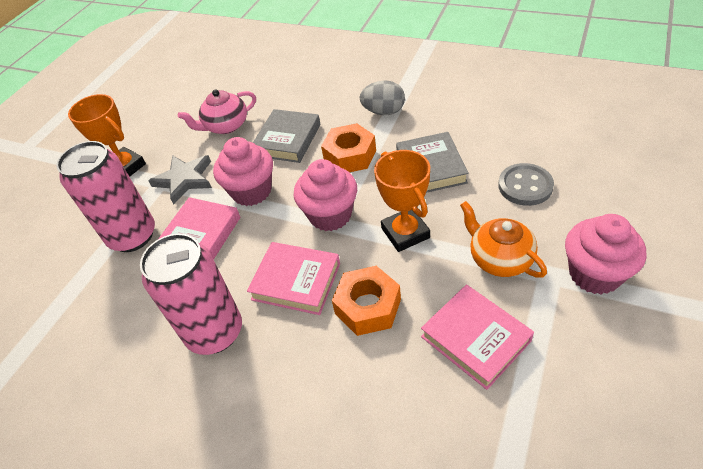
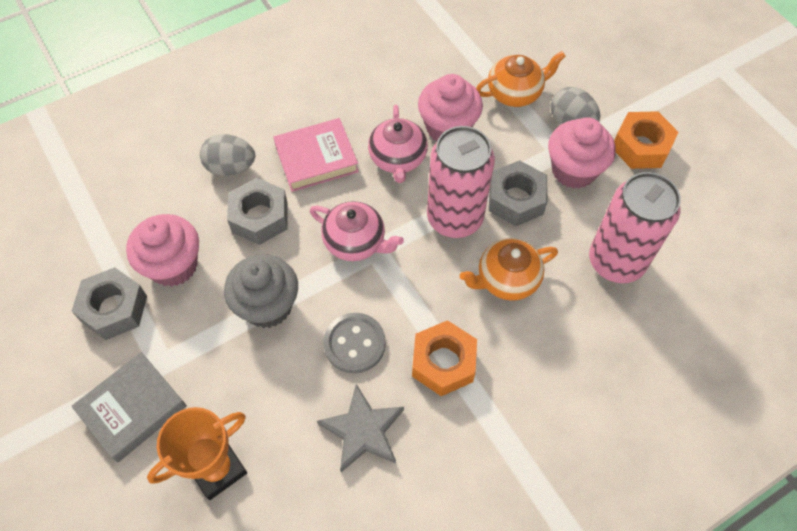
grey book: [253,109,321,163] [396,132,469,193] = 2 -> [71,352,187,463] = 1
grey cupcake: none = 0 -> [224,254,298,328] = 1
grey egg: [359,81,405,115] = 1 -> [200,134,255,176] [551,87,600,125] = 2
grey nut: none = 0 -> [71,268,147,340] [227,178,288,245] [489,160,548,226] = 3
orange teapot: [460,201,547,278] = 1 -> [460,238,558,301] [476,51,566,107] = 2
orange trophy: [68,94,146,177] [374,150,430,252] = 2 -> [147,407,247,500] = 1
pink book: [158,197,240,259] [247,242,340,315] [421,285,534,390] = 3 -> [273,118,359,192] = 1
pink teapot: [178,89,256,134] = 1 -> [310,201,404,261] [368,105,428,183] = 2

